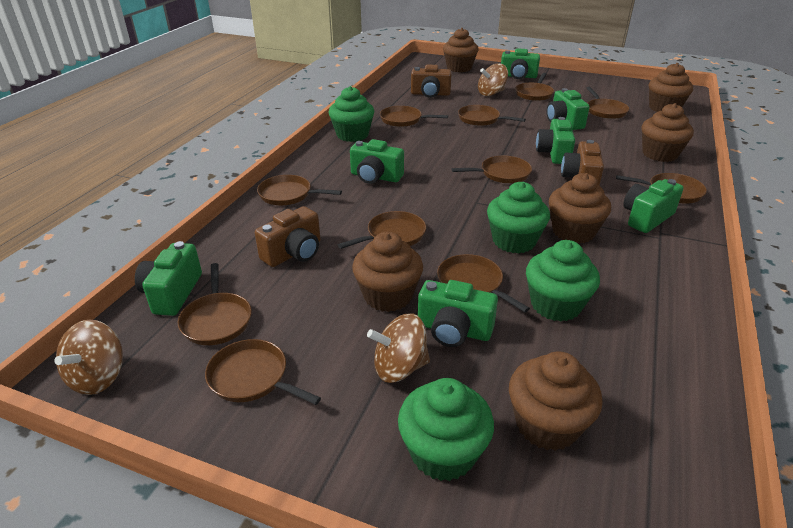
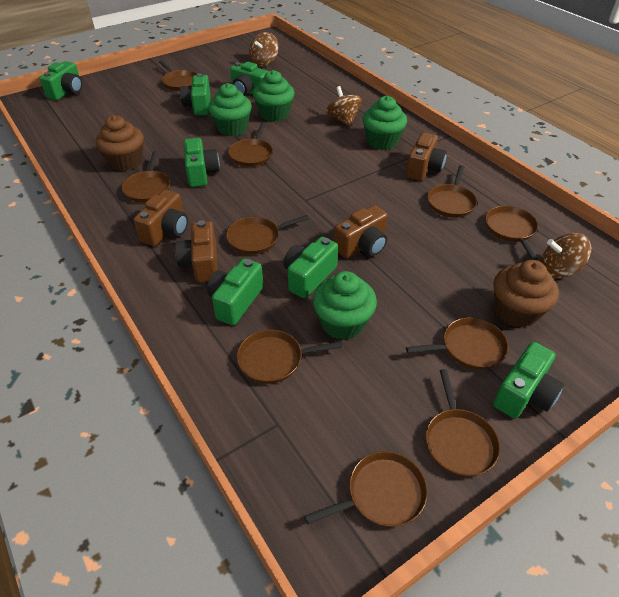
brown camera: [255,206,321,267] [411,64,452,98] [561,140,604,186] = 3 -> [134,190,188,246] [175,220,218,283] [334,205,388,258] [406,132,447,181] = 4
brown cupcake: [352,232,423,312] [443,28,478,72] [509,351,603,451] [549,173,611,244] [642,103,694,162] [649,63,693,112] = 6 -> [96,115,144,171] [493,260,559,328] = 2
brown pan: [178,263,252,345] [205,339,321,405] [257,175,342,205] [338,211,426,249] [380,106,448,127] [437,254,530,312] [452,156,532,183] [458,105,526,126] [515,73,554,101] [587,87,629,119] [616,173,707,204] = 11 -> [122,151,170,203] [159,60,197,91] [226,215,309,255] [228,122,273,167] [237,329,343,384] [304,451,428,527] [406,317,508,370] [425,369,500,477] [427,165,477,218] [485,206,538,260] = 10

